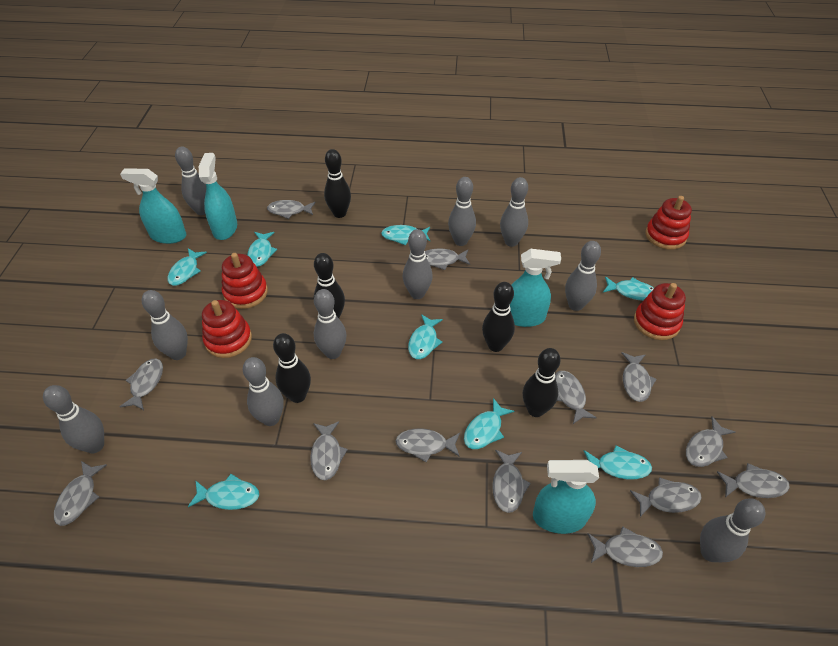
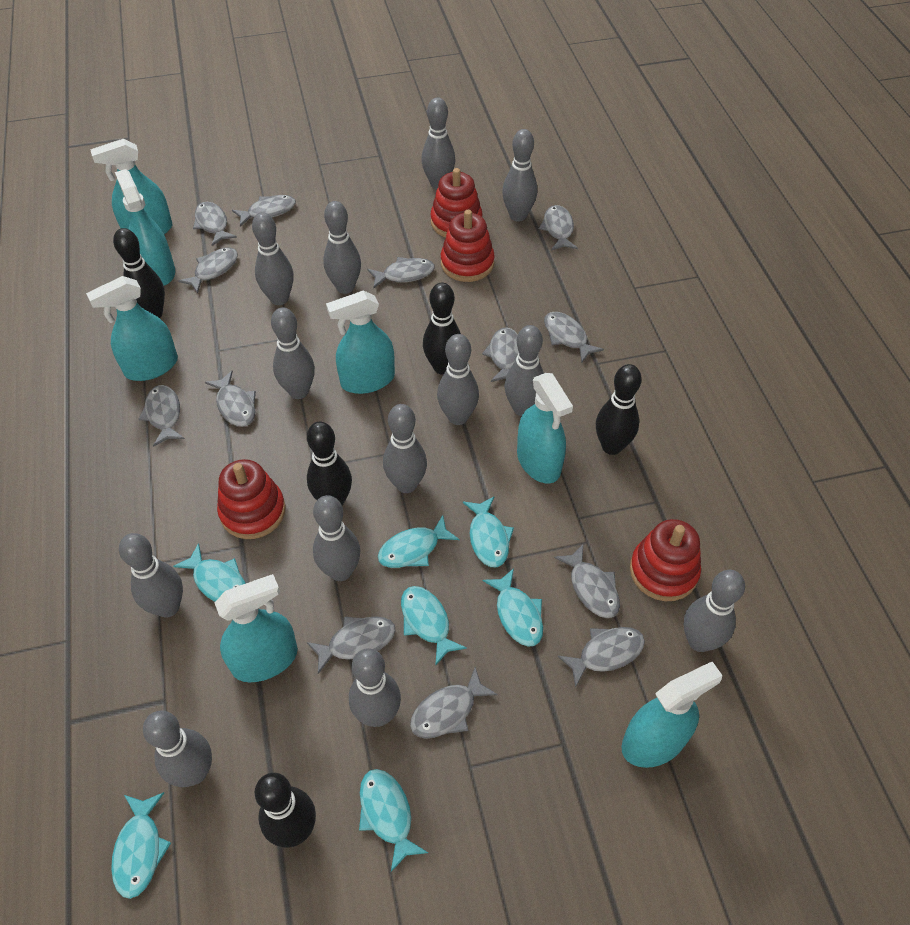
grey bowling pin: [43,385,104,453] [142,290,188,360] [175,147,206,215] [243,357,284,426] [314,289,347,359] [403,229,433,299] [448,177,476,246] [500,177,528,247] [565,241,601,311] [700,498,765,562] = 10 -> [119,533,183,617] [143,711,212,787] [252,212,294,305] [271,307,315,399] [313,495,360,581] [323,201,361,294] [349,648,401,727] [383,404,427,493] [421,97,455,189] [437,334,479,425] [502,129,537,222] [504,325,544,416] [684,570,745,652] = 13
turquoise fish: [167,248,207,286] [188,474,259,510] [247,232,277,267] [381,225,430,245] [408,314,443,359] [464,398,514,449] [584,445,652,479] [603,276,654,301] = 8 -> [111,792,171,899] [173,543,246,602] [359,769,428,872] [378,515,459,568] [401,586,467,666] [463,496,514,567] [483,568,543,647] = 7
turquoise spray bottle: [120,169,186,244] [199,153,237,240] [510,249,561,327] [533,460,599,534] = 4 -> [86,276,178,381] [90,139,172,234] [115,169,175,286] [215,574,298,682] [326,290,395,394] [517,373,573,484] [621,661,722,768] = 7

